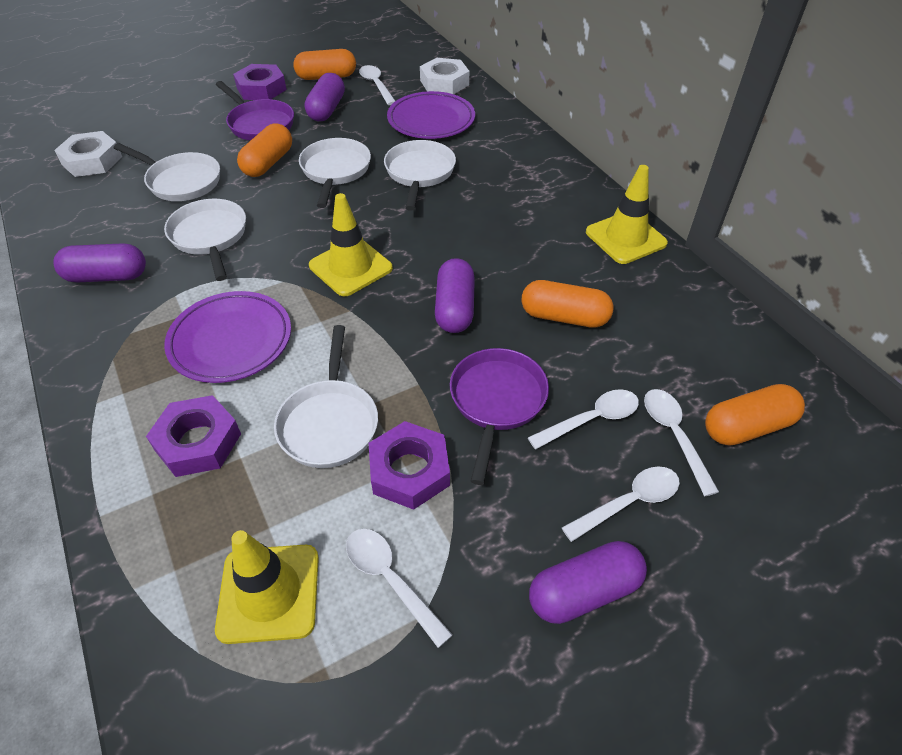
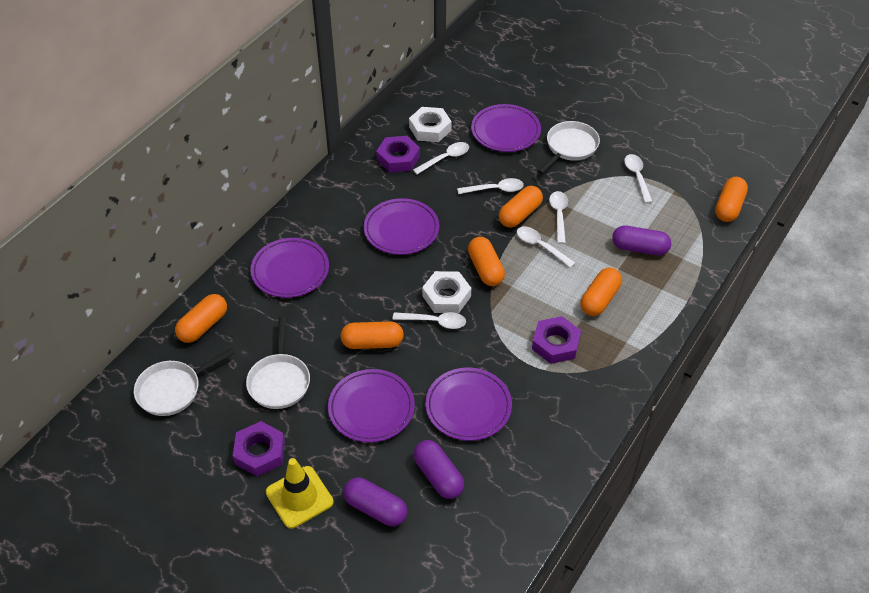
orange capsule: [237,124,292,177] [293,49,356,80] [521,280,614,328] [705,384,805,446] = 4 -> [175,294,227,343] [341,321,404,349] [468,237,505,286] [499,186,543,228] [580,267,622,316] [715,177,748,222] = 6
purple capsule: [53,243,146,282] [305,73,345,121] [435,258,475,333] [529,541,647,624] = 4 -> [343,477,407,526] [413,440,464,499] [612,225,671,256] = 3
purple pan: [216,81,294,141] [450,348,549,485] = 2 -> none = 0
purple plate: [164,291,291,383] [387,91,475,139] = 2 -> [251,238,329,298] [328,369,415,443] [364,198,439,255] [425,368,512,441] [471,104,541,152] = 5
white pan: [114,143,220,201] [164,199,246,281] [274,325,378,468] [299,138,371,208] [384,140,456,211] = 5 -> [134,348,236,416] [246,317,310,409] [537,121,600,174] = 3
white spoon: [346,529,453,648] [359,65,395,105] [528,389,639,449] [562,466,680,542] [644,389,719,496] = 5 -> [393,312,466,329] [413,142,469,175] [457,178,524,194] [517,226,575,268] [549,191,568,244] [624,154,653,203] = 6
yellow traffic cone: [215,530,319,644] [309,193,393,296] [586,165,668,264] = 3 -> [266,458,334,529] = 1

